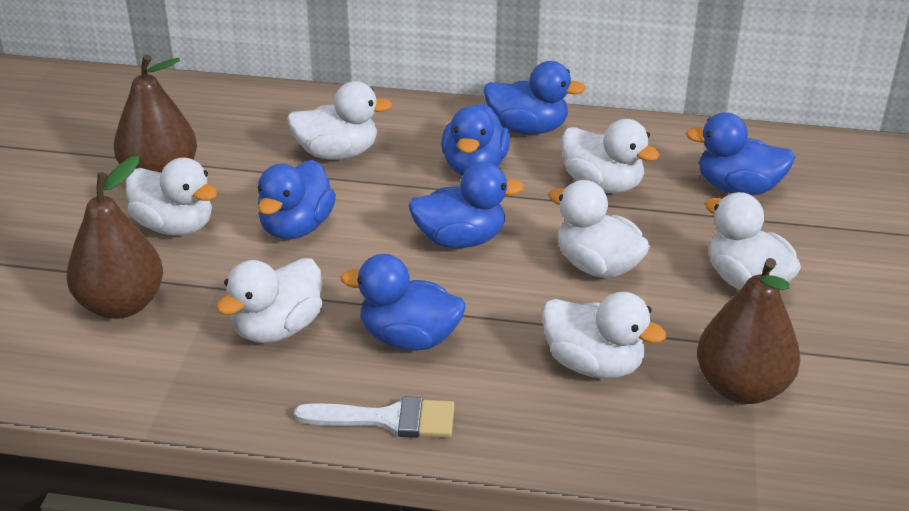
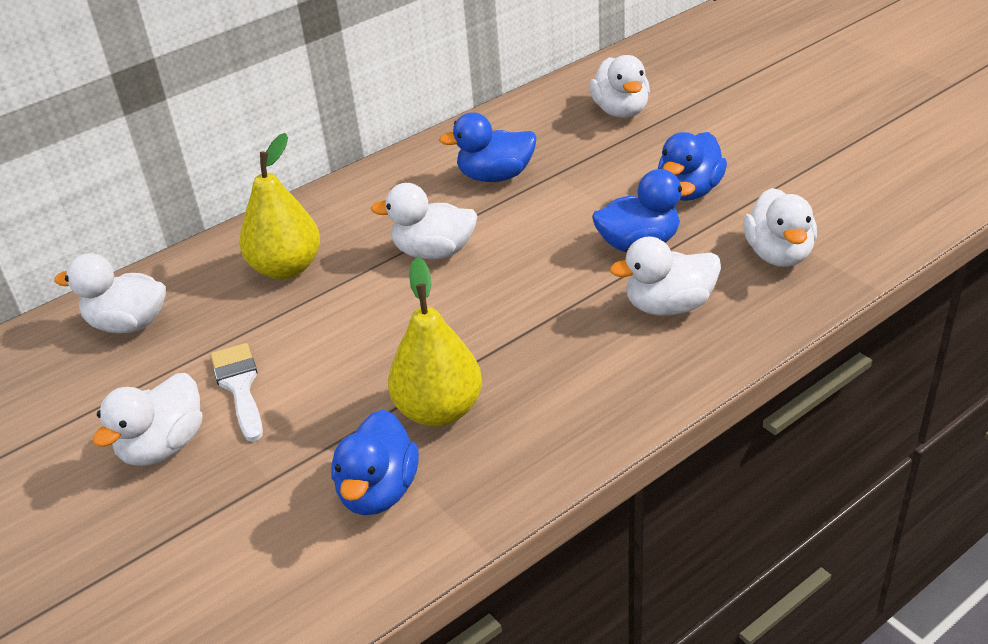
blue duck: [258,160,336,240] [341,254,465,351] [408,162,524,248] [441,103,510,176] [484,61,586,135] [685,112,795,195] = 6 -> [332,409,419,515] [439,112,537,182] [592,169,695,252] [658,132,727,201] = 4
brown pear: [67,156,163,319] [114,54,197,173] [697,258,800,404] = 3 -> none = 0
white duck: [126,158,218,235] [216,258,322,343] [287,81,393,160] [542,292,667,379] [548,180,650,278] [562,119,660,193] [705,192,801,290] = 7 -> [54,253,166,333] [92,373,202,466] [371,183,477,259] [590,55,650,118] [610,237,721,316] [743,188,817,267] = 6
yellow pear: none = 0 -> [239,133,320,280] [388,257,482,427] = 2

